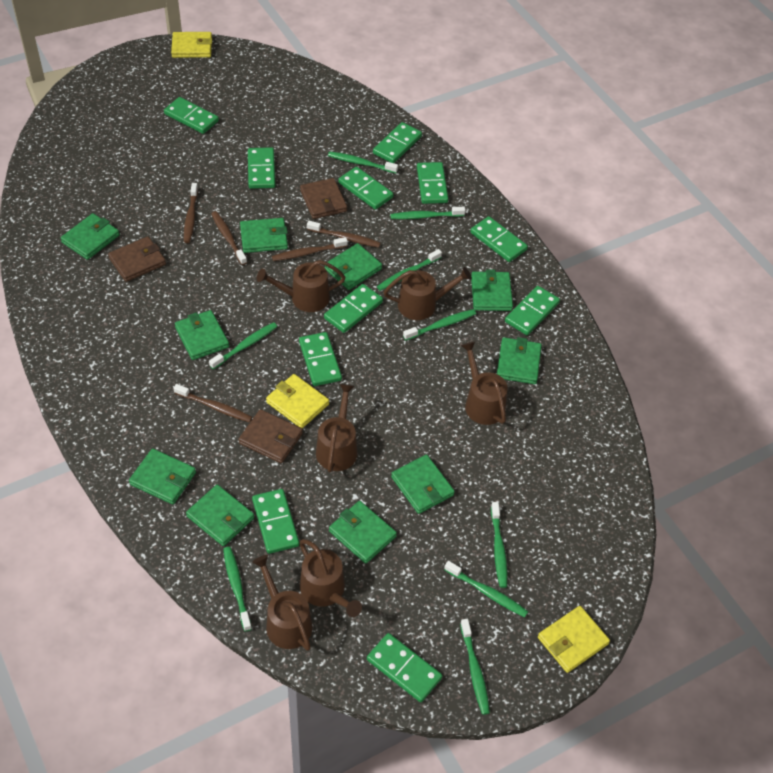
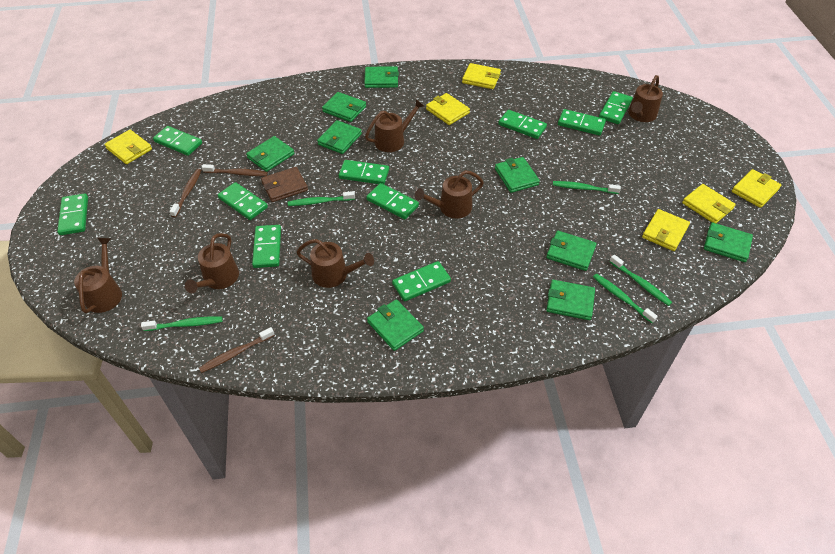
brown toothbrush: [173,384,252,423] [184,183,198,243] [211,211,247,265] [272,237,348,261] [307,221,381,248] = 5 -> [169,169,202,217] [199,327,275,373] [202,164,268,176] = 3
brown wallet: [108,236,166,282] [238,409,303,463] [300,178,347,219] = 3 -> [261,167,308,202] = 1
green domino: [164,97,219,134] [248,147,275,189] [252,489,299,554] [299,332,342,386] [324,284,383,333] [338,167,393,209] [367,633,442,702] [373,122,422,163] [417,162,448,204] [470,216,528,262] [505,286,560,335] = 11 -> [57,194,88,235] [153,126,202,156] [218,182,268,220] [252,225,281,268] [339,160,389,184] [367,183,419,219] [392,261,451,301] [498,110,547,139] [558,109,606,135] [599,91,633,124] = 10
green toothbrush: [209,322,277,369] [223,546,252,631] [328,151,398,173] [377,249,442,291] [390,207,465,219] [403,309,476,340] [444,561,528,617] [460,619,490,715] [491,502,507,588] = 9 -> [141,317,223,331] [288,191,355,206] [553,181,621,194] [593,274,658,323] [610,255,672,306] = 5
green wallet: [61,213,120,260] [129,449,196,504] [175,310,229,360] [186,485,254,546] [240,218,288,253] [324,243,382,290] [329,501,397,564] [391,455,455,514] [471,269,513,311] [497,337,542,384] = 10 -> [246,136,294,172] [317,120,362,154] [322,92,366,122] [364,66,399,88] [367,299,424,351] [495,157,540,193] [546,231,596,271] [547,280,595,320] [704,222,753,262] = 9
yellow wallet: [171,32,212,58] [266,374,329,428] [538,606,610,673] = 3 -> [104,130,152,164] [426,93,470,125] [462,63,501,89] [642,209,690,251] [682,184,736,223] [732,169,781,208] = 6

